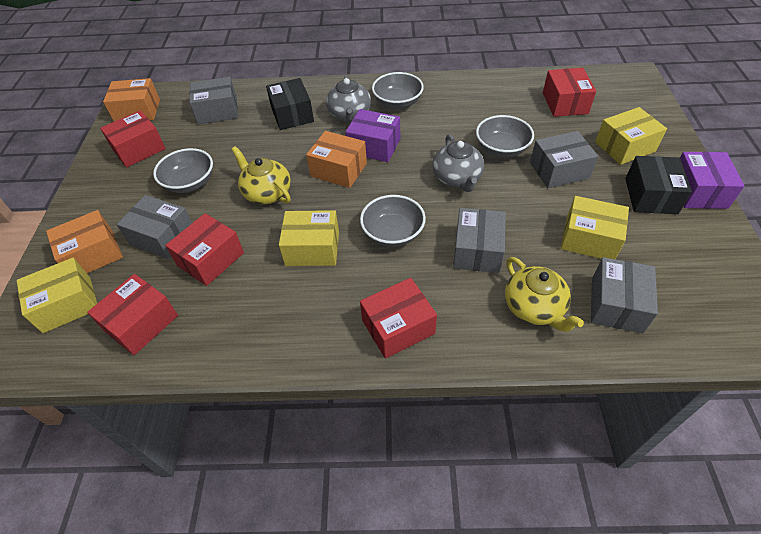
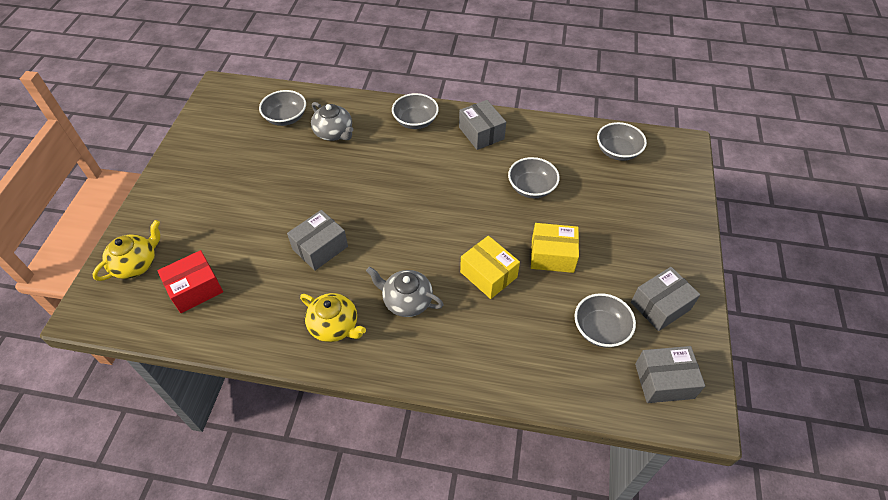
black box: [266,78,314,130] [625,156,692,214] = 2 -> none = 0
grey bowl: [153,148,213,193] [360,195,426,247] [372,72,424,109] [476,115,534,157] = 4 -> [259,90,306,126] [392,93,439,129] [508,157,560,198] [574,293,636,347] [597,122,647,161] = 5
grey box: [116,195,192,259] [190,77,238,124] [453,208,506,273] [530,131,598,188] [591,257,658,333] = 5 -> [287,210,348,271] [459,100,506,150] [631,267,700,331] [635,346,705,403] = 4
orange box: [46,210,123,273] [103,78,160,122] [306,131,367,188] = 3 -> none = 0
purple box: [346,109,400,162] [680,152,745,209] = 2 -> none = 0
red box: [87,274,178,355] [100,110,166,167] [165,213,244,286] [360,278,437,359] [543,68,596,117] = 5 -> [157,250,223,313] = 1
yellow box: [17,258,97,333] [279,210,339,266] [561,196,629,259] [595,107,667,165] = 4 -> [460,236,520,299] [531,223,579,273] = 2

